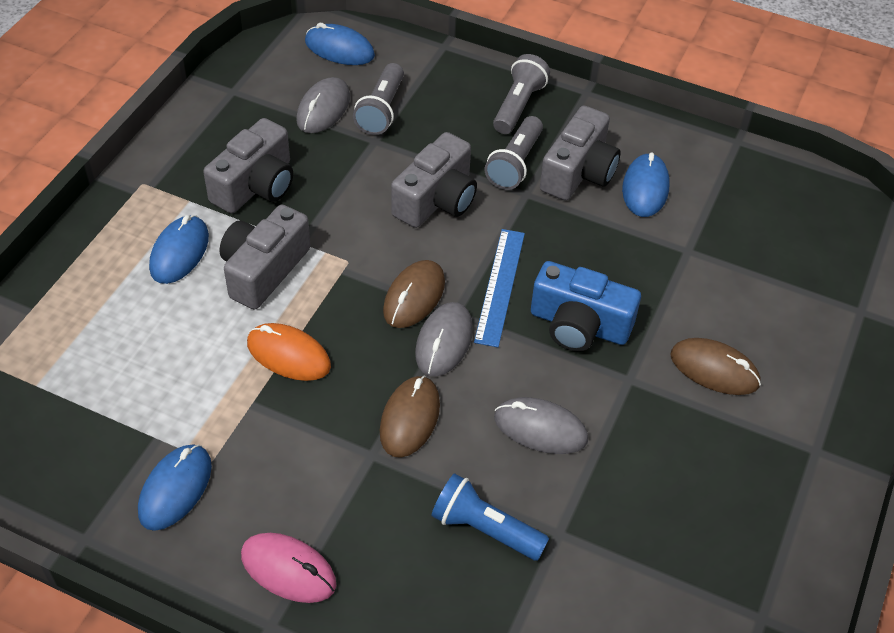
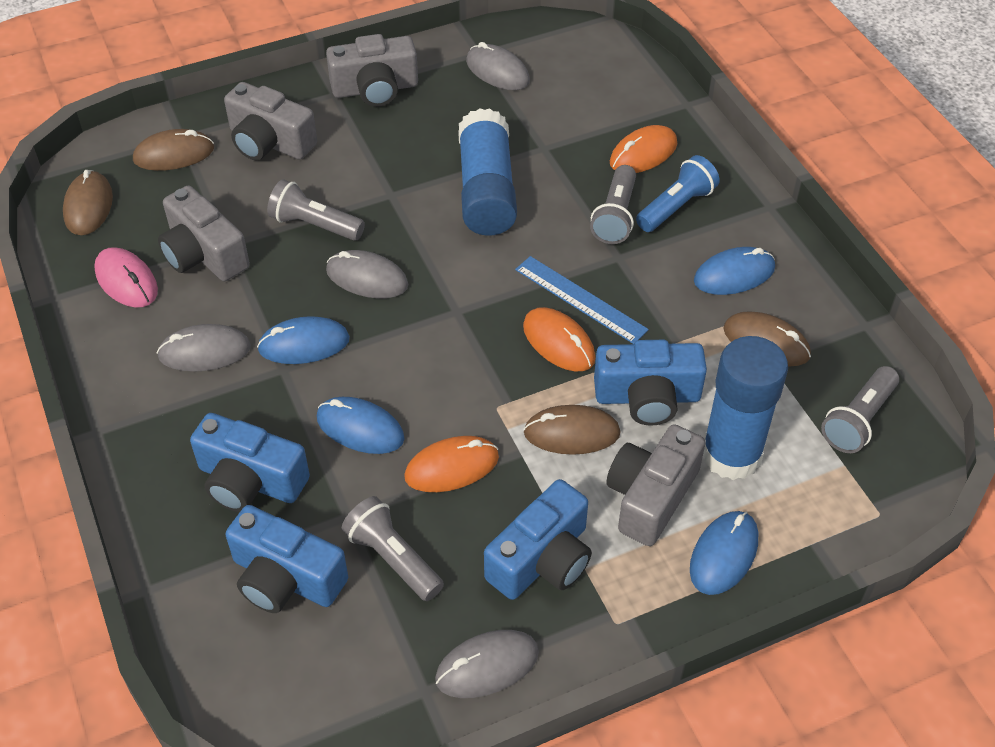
blue camera: [531,261,641,352] = 1 -> [190,413,310,512] [225,505,348,613] [484,479,592,600] [594,340,707,426] = 4
blue glue stick: none = 0 -> [458,108,517,236] [703,336,788,480] = 2
brown mouse: [380,376,440,458] [383,260,445,328] [670,338,761,395] = 3 -> [63,170,113,235] [133,129,214,171] [523,405,620,455] [723,311,811,367] = 4
grey flashlight: [353,63,404,135] [485,116,543,190] [493,54,550,134] = 3 -> [267,179,365,241] [342,496,444,601] [590,165,636,244] [821,366,899,453] = 4
grey mouse: [296,77,350,133] [415,302,473,377] [494,397,588,454] = 3 -> [157,324,251,372] [326,250,409,299] [435,630,539,698] [466,42,530,90] = 4
orange mouse: [247,323,331,381] = 1 -> [404,436,499,492] [523,307,595,372] [610,125,677,173] = 3

